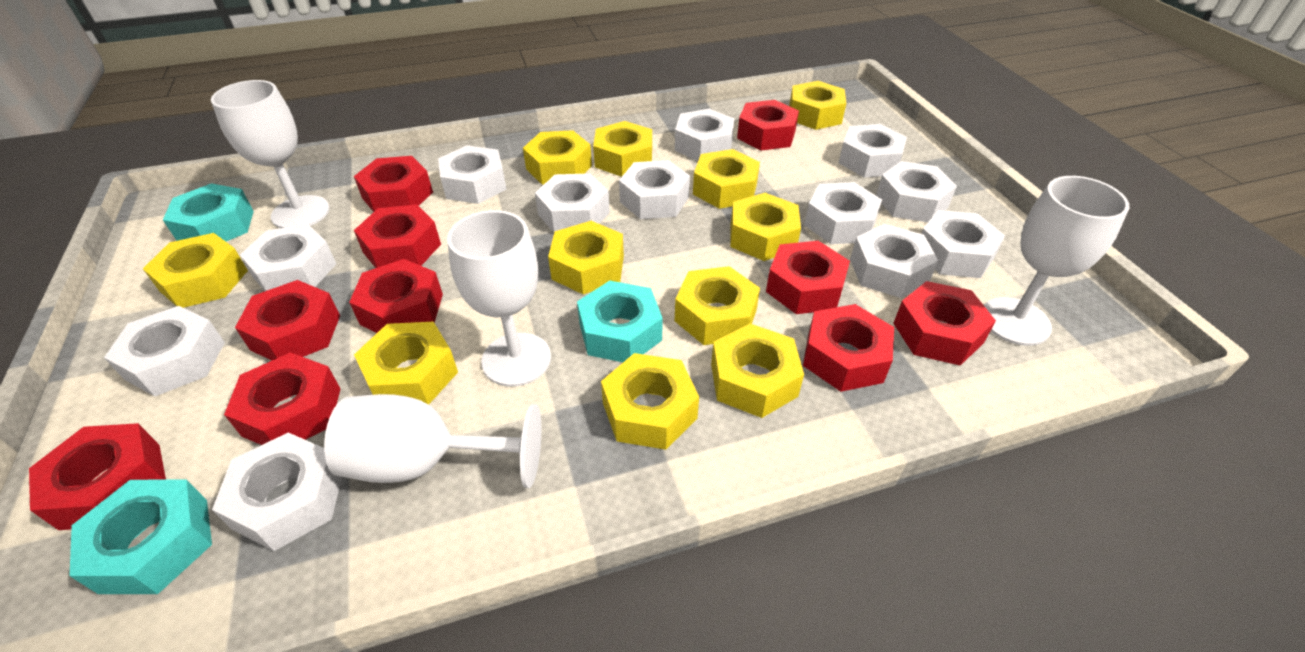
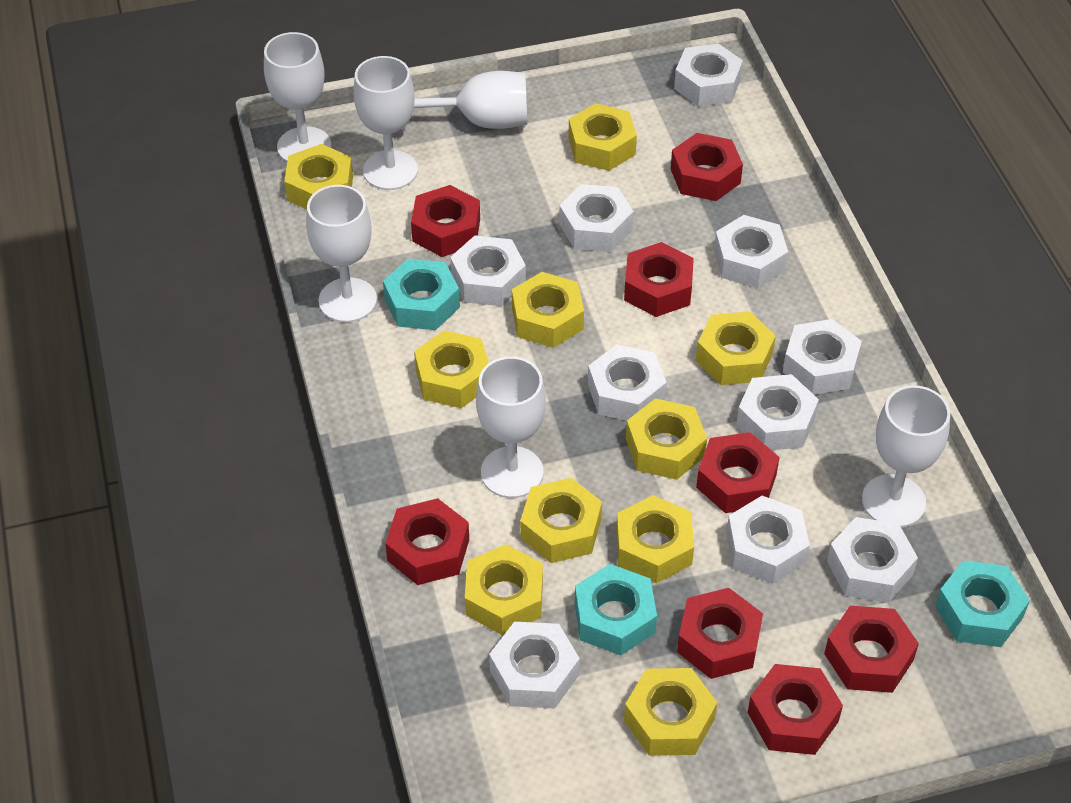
red nut: [29,423,166,530] [224,352,341,445] [235,280,340,361] [349,259,443,333] [354,156,433,212] [354,204,441,268] [737,100,799,151] [766,241,850,314] [803,304,894,392] [893,281,996,366] = 10 -> [385,498,469,585] [411,185,480,257] [624,242,694,317] [671,133,743,201] [677,588,763,679] [696,432,780,513] [747,664,843,755] [824,606,919,693] = 8
white goblet: [211,80,330,228] [324,394,541,488] [447,210,551,386] [984,176,1130,346] = 4 -> [264,32,331,162] [306,185,377,322] [354,56,418,190] [402,71,527,131] [476,356,546,498] [862,385,950,527] = 6
white nut: [104,306,225,396] [212,433,342,551] [240,224,336,291] [438,145,506,204] [535,173,610,232] [619,160,690,219] [675,109,734,161] [804,182,882,244] [839,124,907,178] [850,224,938,298] [876,161,957,222] [921,210,1005,278] = 12 -> [450,235,526,306] [489,622,580,708] [559,184,634,252] [588,344,667,421] [674,43,743,107] [714,215,788,288] [726,496,810,584] [736,374,819,450] [783,319,862,395] [827,517,918,603] = 10
yellow nut: [143,233,248,308] [354,322,458,405] [523,130,592,185] [548,221,624,294] [593,121,652,177] [601,353,699,450] [675,266,760,345] [693,149,760,209] [711,324,804,418] [730,193,801,261] [789,81,846,130] = 11 -> [284,144,353,210] [414,330,489,408] [465,544,543,635] [512,272,584,348] [520,478,602,563] [568,103,637,171] [616,495,694,583] [624,668,717,756] [626,398,707,480] [696,312,776,385] = 10

